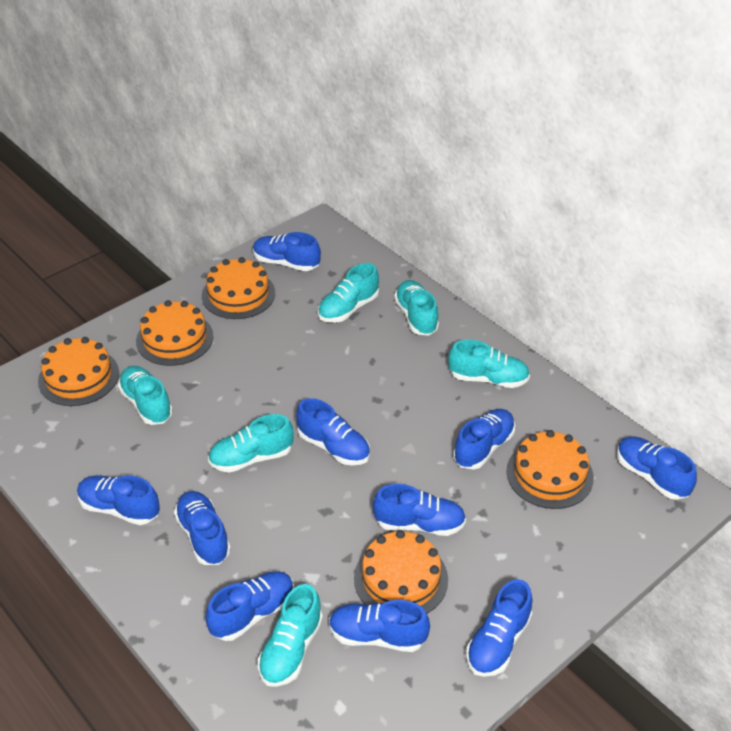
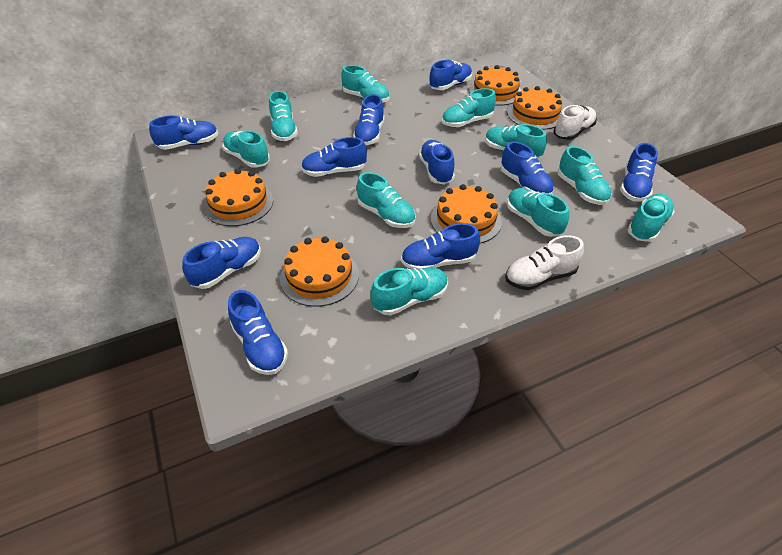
turquoise shoe: [118,366,173,425] [208,414,294,473] [258,584,323,687] [318,263,379,323] [394,280,439,336] [448,340,530,388] = 6 -> [222,131,270,168] [269,91,298,141] [341,65,389,103] [357,172,416,228] [370,267,448,316] [442,88,496,127] [485,124,547,159] [507,188,569,237] [558,146,611,205] [627,194,674,242] = 10
white shoe: none = 0 -> [505,235,584,290] [553,105,597,140] = 2

